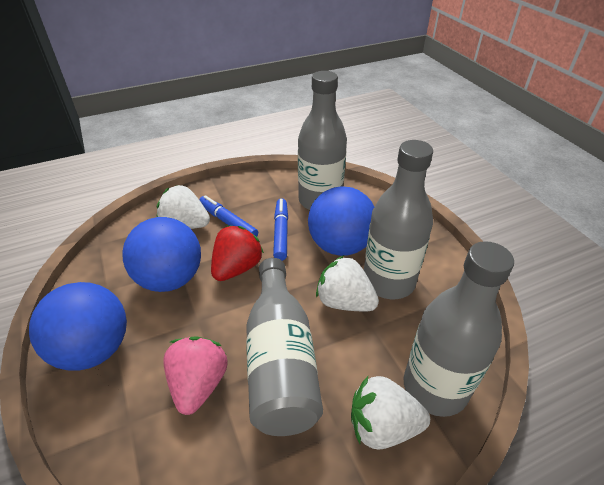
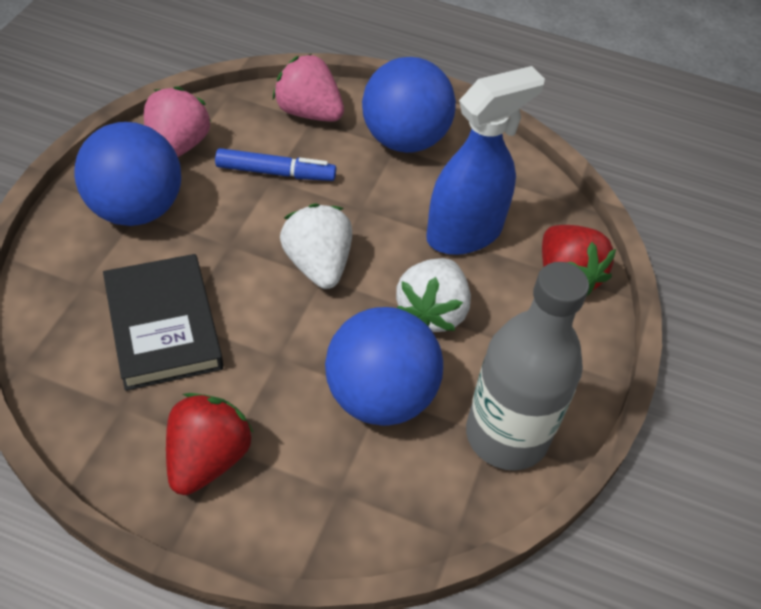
black book: none = 0 -> [103,254,223,391] = 1
blue marker: [199,195,258,237] [273,198,288,261] = 2 -> [215,148,336,181] = 1
blue spray bottle: none = 0 -> [426,66,545,255] = 1
grey bottle: [246,258,323,436] [298,71,347,210] [364,140,433,299] [404,241,514,417] = 4 -> [466,262,589,471] = 1
pink strawberry: [163,336,228,415] = 1 -> [144,86,211,157] [273,54,344,122] = 2
red strawberry: [211,225,264,281] = 1 -> [166,393,253,495] [542,225,616,296] = 2
white strawberry: [157,185,210,229] [316,255,379,312] [351,376,430,450] = 3 -> [280,203,352,289] [396,258,471,332] = 2

